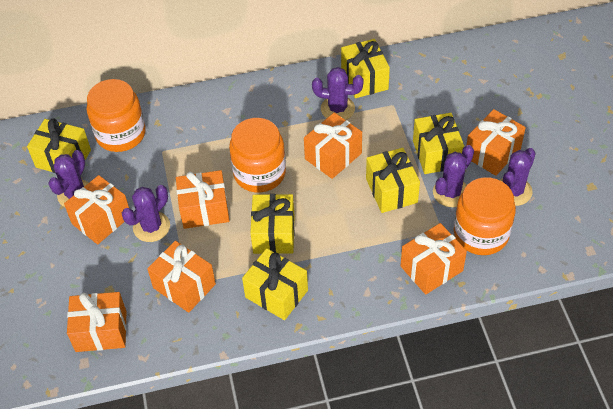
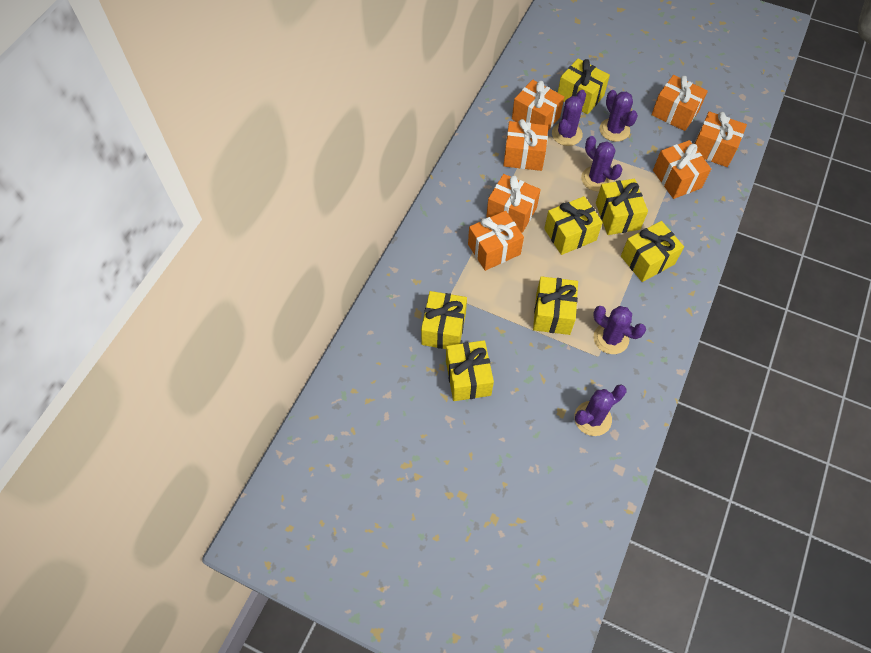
orange jar: [87,79,146,152] [229,118,286,192] [454,177,516,255] = 3 -> none = 0
yellow gift: [27,118,91,173] [242,248,308,320] [250,194,295,254] [341,39,390,98] [366,148,420,213] [413,113,464,174] = 6 -> [421,291,467,349] [446,340,494,401] [533,276,578,335] [544,196,603,255] [558,58,610,114] [596,178,648,235] [621,221,684,282] = 7

